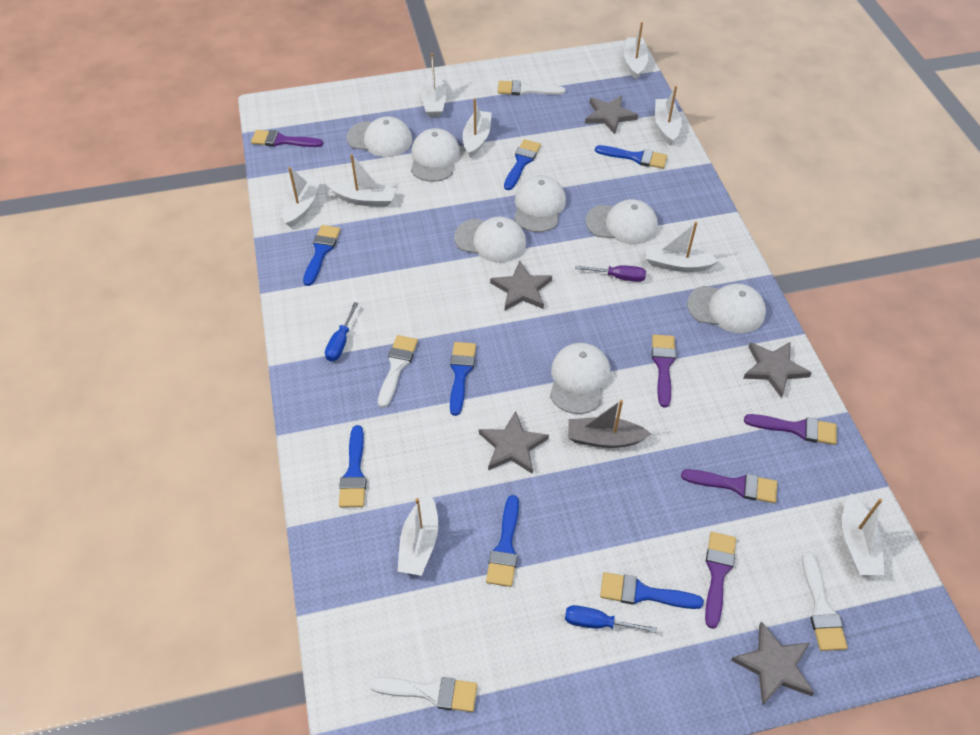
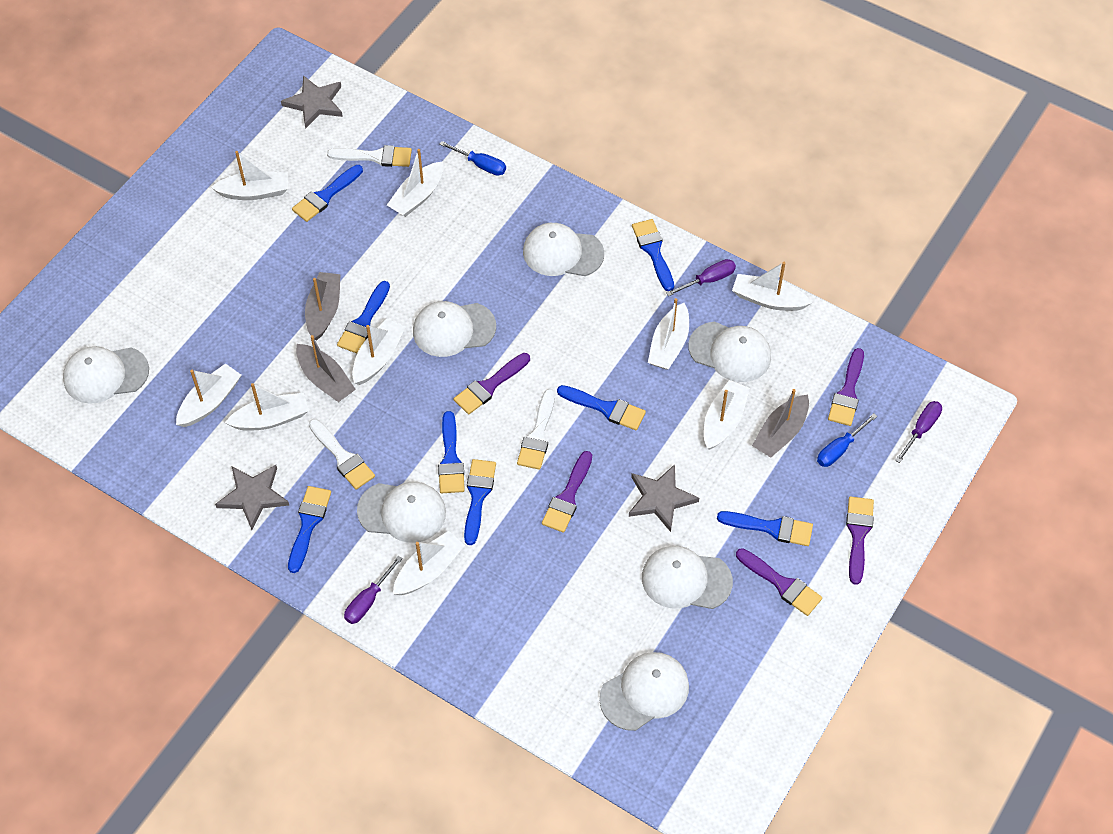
blue brush: [303,225,341,286] [339,425,367,507] [450,342,476,416] [486,495,519,587] [504,139,541,190] [595,145,667,169] [600,572,704,609] = 7 -> [288,486,331,573] [292,165,363,222] [337,281,390,353] [438,411,465,493] [464,459,496,545] [557,385,646,430] [632,219,674,291] [717,511,813,546] = 8
grey boat: [568,400,651,448] = 1 -> [296,335,356,402] [305,272,341,340] [752,389,809,458] = 3
grey star: [479,411,549,474] [490,261,552,310] [585,95,638,134] [731,621,814,706] [743,342,812,398] = 5 -> [215,465,290,530] [281,75,343,129] [629,464,699,532] = 3
purple screwdriver: [575,265,646,282] = 1 -> [344,556,403,624] [666,259,736,296] [895,401,942,463] = 3
white brush: [369,677,477,712] [378,335,418,408] [498,80,566,95] [802,552,848,651] = 4 -> [309,419,375,490] [327,145,412,167] [517,389,555,470] = 3

